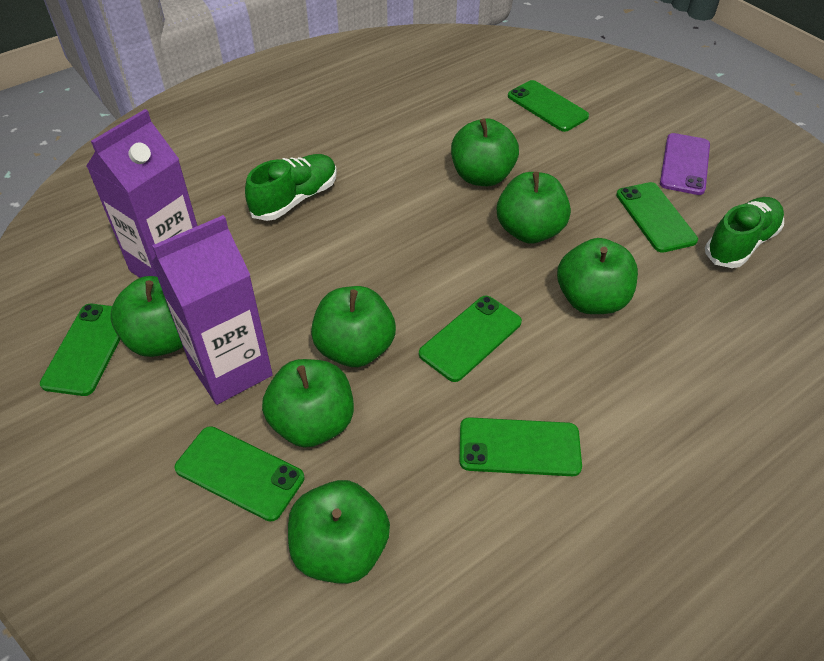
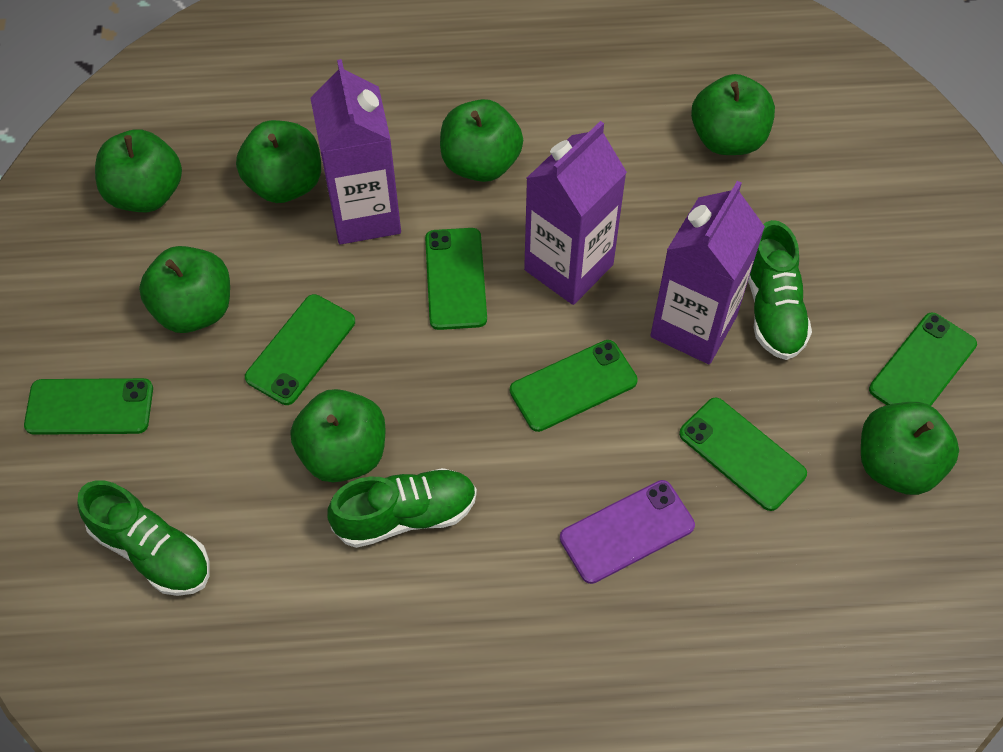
green shoe: [245,154,337,221] [705,197,784,268] = 2 -> [77,480,210,596] [327,468,477,548] [748,220,812,360] = 3
purple carton: [86,109,197,278] [151,215,273,405] = 2 -> [310,59,401,244] [524,121,627,305] [650,181,765,364] = 3

